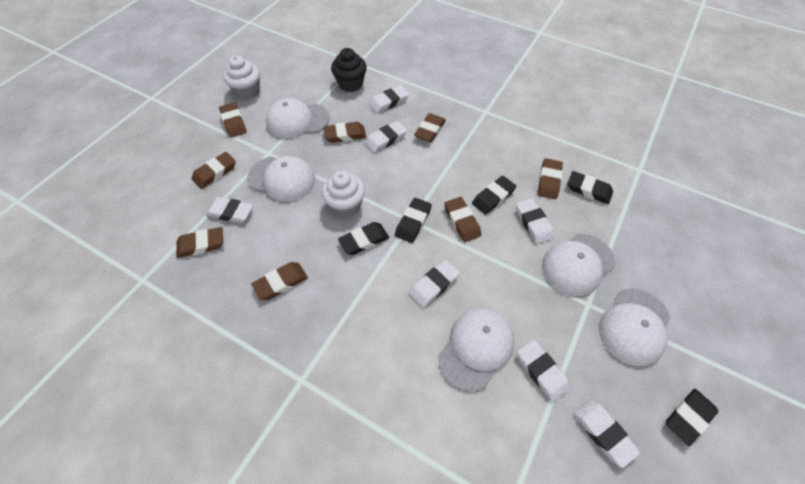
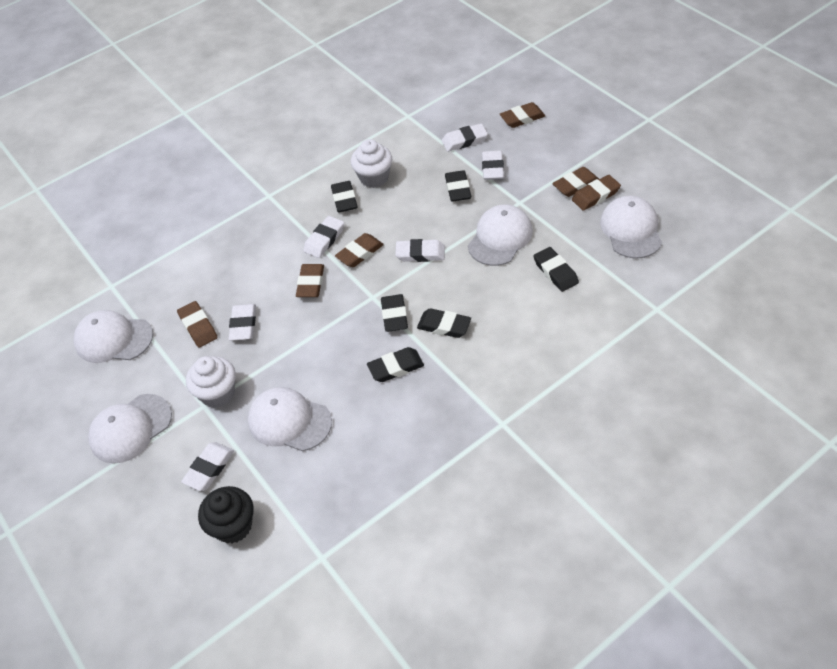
black eraser: [338,222,389,255] [395,198,432,243] [472,176,516,215] [568,171,613,204] [666,389,718,446] = 5 -> [331,181,357,212] [367,347,424,382] [381,294,408,332] [417,308,471,338] [445,170,471,202] [533,247,579,292] = 6
brown eraser: [176,227,223,258] [192,152,236,189] [219,102,247,138] [251,262,308,300] [323,122,366,143] [414,113,446,142] [444,197,482,242] [538,158,563,199] = 8 -> [177,301,218,347] [296,264,324,297] [335,233,384,267] [500,102,545,128] [552,167,599,197] [572,175,621,211] = 6
white eraser: [206,197,253,223] [365,121,407,153] [369,85,409,113] [409,260,460,308] [516,198,554,244] [517,340,570,402] [574,400,640,468] = 7 -> [181,442,234,491] [229,304,256,341] [303,216,344,258] [395,239,445,262] [441,123,488,152] [482,151,504,180] = 6

